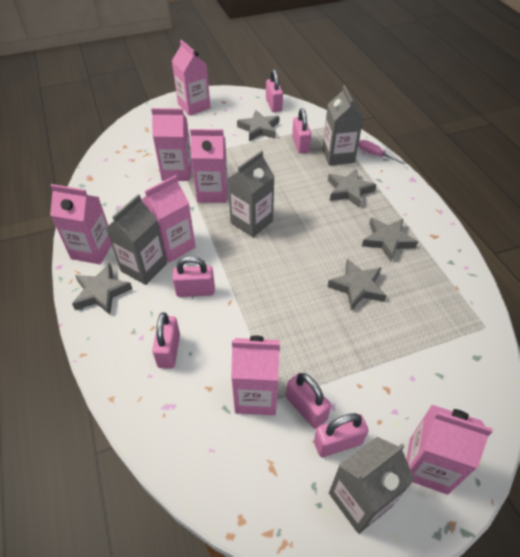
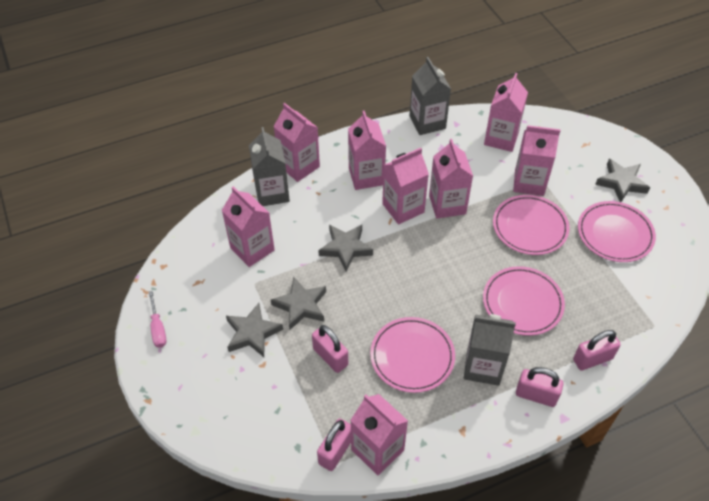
grey carton: [106,194,167,285] [227,150,275,237] [322,85,363,165] [329,436,414,534] = 4 -> [249,127,290,206] [409,57,451,135] [464,314,516,386] = 3
grey star: [72,263,132,315] [237,110,279,141] [328,169,376,208] [328,259,387,310] [362,218,418,261] = 5 -> [226,303,283,357] [271,277,326,330] [318,225,373,271] [595,159,650,202] = 4
pink carton: [50,184,111,264] [141,175,196,263] [151,108,192,181] [172,40,211,116] [190,129,228,203] [231,335,280,415] [406,405,493,495] = 7 -> [222,186,275,267] [273,103,320,182] [348,110,386,190] [350,394,408,475] [382,148,429,224] [429,139,473,218] [484,73,528,152] [513,125,561,196] = 8
pink padlock: [152,313,180,369] [172,256,215,297] [266,69,283,112] [286,373,331,429] [292,108,311,154] [314,413,368,457] = 6 -> [312,325,348,373] [317,419,351,471] [516,367,563,407] [573,330,621,371] = 4
pink plate: none = 0 -> [370,317,455,393] [483,266,565,336] [493,195,570,255] [578,201,656,262] = 4

